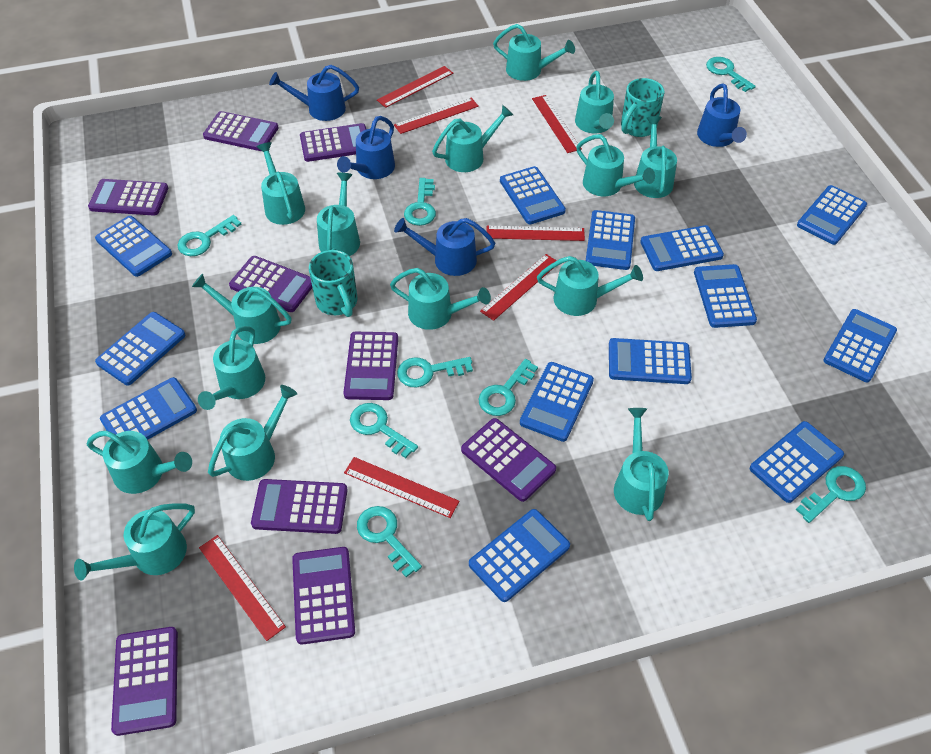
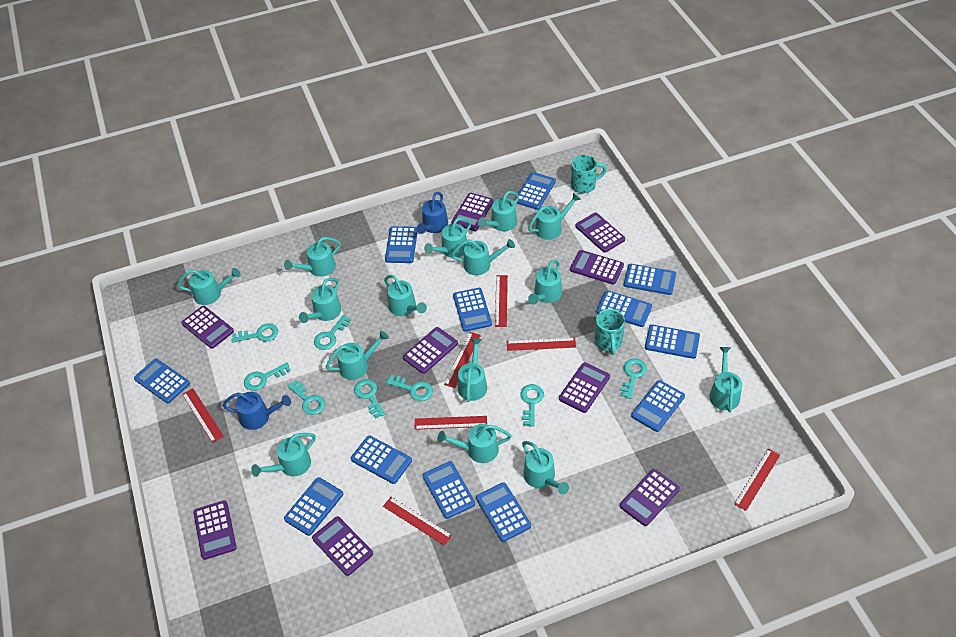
blue calculator: [95,216,172,277] [95,312,185,386] [100,377,197,440] [469,509,570,602] [500,166,566,224] [520,362,594,442] [586,210,635,270] [609,338,692,384] [640,225,724,271] [694,264,757,328] [750,421,844,503] [797,185,867,245] [824,309,897,382] = 13 -> [134,359,190,403] [284,477,343,536] [351,436,412,484] [385,226,418,263] [422,461,475,519] [453,288,492,332] [476,482,531,542] [515,172,556,210] [596,290,652,327] [624,264,676,295] [631,380,685,432] [645,324,700,359] = 12
blue watering can: [269,65,359,121] [337,116,395,179] [394,218,495,276] [697,84,747,147] = 4 -> [222,392,291,430] [417,192,448,234] = 2

